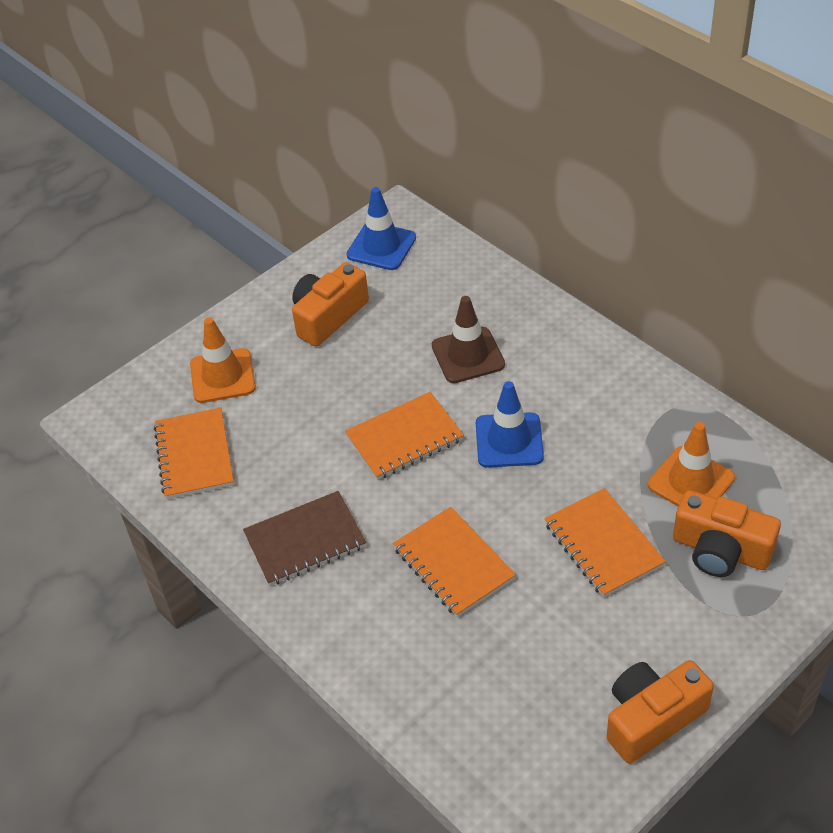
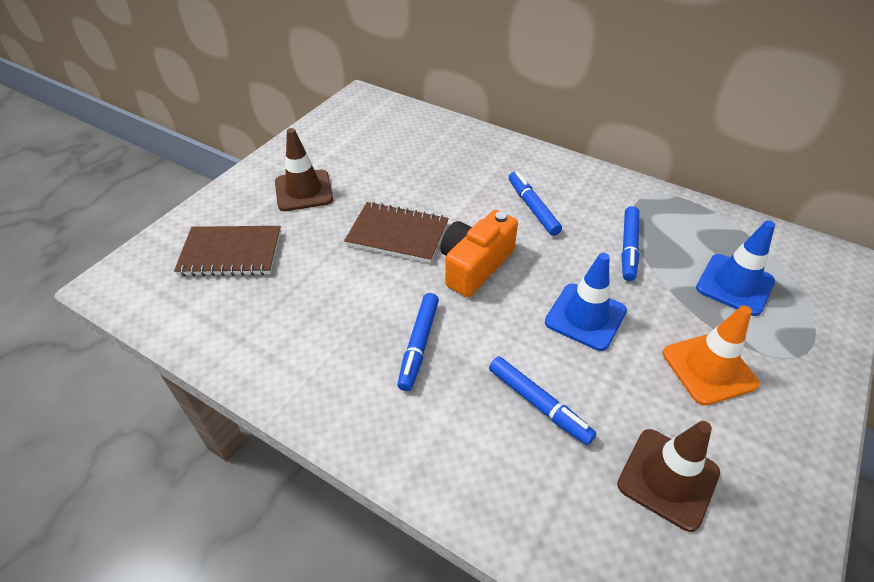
blue marker: none = 0 -> [397,293,439,391] [489,356,596,445] [509,171,562,236] [622,206,639,281] = 4
brown notebook: [243,491,366,586] = 1 -> [174,226,281,276] [344,202,449,263] = 2
brown traffic cone: [432,296,505,383] = 1 -> [275,128,333,211] [617,421,720,532] = 2
orange camera: [292,262,369,347] [607,660,714,763] [673,490,781,577] = 3 -> [440,210,518,297] = 1
orange notebook: [154,407,234,499] [345,392,464,480] [393,507,516,617] [544,488,666,598] = 4 -> none = 0
orange traffic cone: [190,317,256,403] [648,422,735,507] = 2 -> [663,305,759,406] = 1

